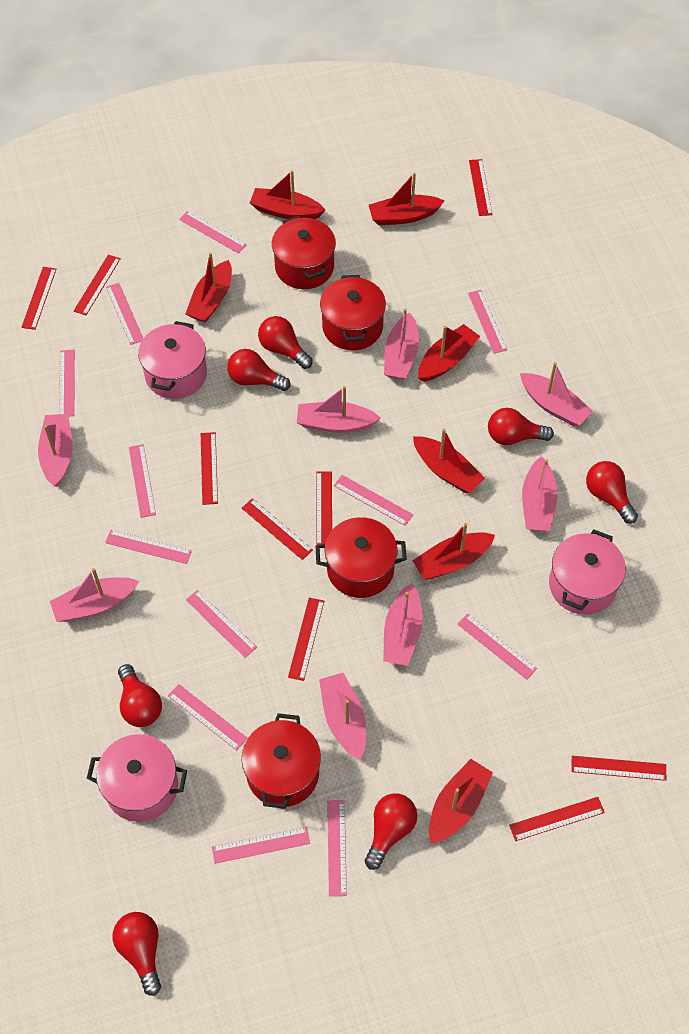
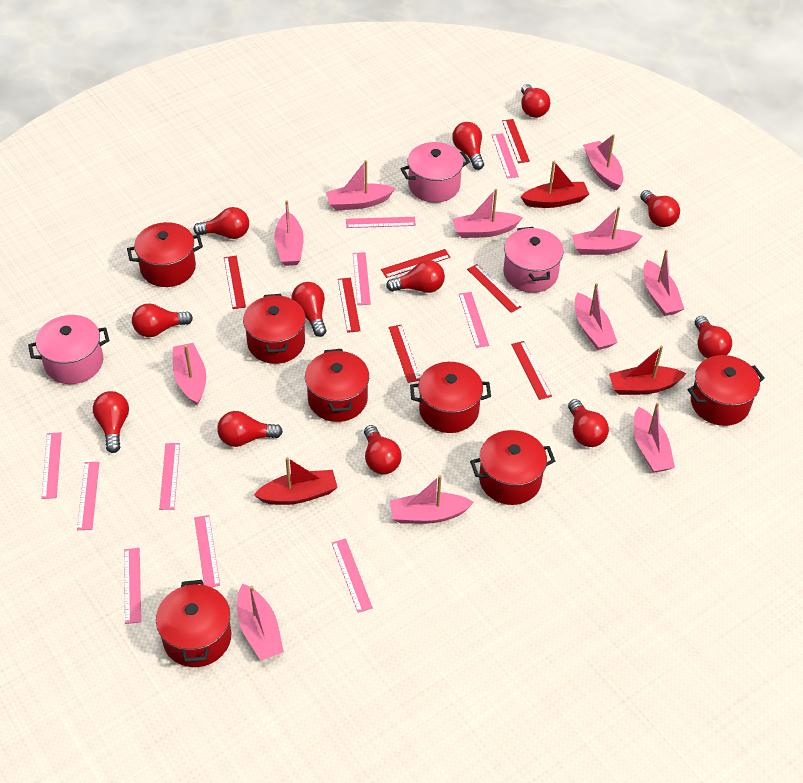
pink boat: [38,414,73,487] [50,568,139,622] [297,386,380,433] [319,673,366,760] [383,583,423,666] [384,309,419,380] [520,362,593,426] [522,456,557,531] = 8 -> [173,343,206,405] [237,583,284,661] [274,200,304,266] [326,160,395,211] [390,475,474,524] [452,189,523,238] [572,206,643,255] [575,283,618,350] [583,134,623,190] [633,402,675,473] [644,250,684,316] = 11
pink ruler: [59,350,75,417] [105,530,192,564] [106,283,143,345] [129,444,156,518] [168,684,248,751] [179,211,247,254] [186,590,257,658] [212,827,310,864] [327,800,347,896] [334,475,413,526] [457,613,537,680] [468,290,507,354] = 12 -> [41,432,62,499] [77,462,99,530] [124,548,141,624] [159,443,180,510] [194,515,220,587] [332,539,373,613] [346,217,416,228] [353,252,371,305] [459,292,489,348] [492,133,519,178] = 10
red boat: [186,252,232,323] [250,170,325,219] [369,172,444,225] [412,523,495,580] [413,429,485,493] [418,324,480,382] [429,759,493,844] = 7 -> [254,457,338,505] [521,161,589,208] [609,346,686,395] = 3
red light bulb: [113,912,161,996] [118,664,162,727] [227,349,291,391] [258,316,313,369] [365,793,417,870] [488,408,554,445] [586,461,638,524] = 7 -> [93,391,129,453] [132,303,193,337] [193,207,249,239] [217,411,283,447] [291,282,327,337] [364,425,401,474] [386,260,445,293] [452,122,484,170] [521,84,550,118] [568,399,609,447] [640,190,680,227] [695,316,732,358] = 12
red pot: [242,713,321,809] [272,216,336,289] [315,517,407,598] [320,275,386,350] = 4 -> [127,222,203,287] [156,580,231,667] [243,294,306,364] [305,349,369,422] [410,362,491,433] [470,430,555,505] [688,355,765,426] = 7
red ruler: [21,267,56,330] [74,255,121,315] [201,432,218,505] [242,498,313,560] [288,598,324,681] [317,471,332,545] [469,159,493,216] [509,797,605,841] [571,756,666,781] = 9 -> [224,256,246,309] [338,278,361,333] [381,249,451,278] [389,325,420,383] [467,264,521,313] [502,119,530,163] [511,341,552,400] = 7

